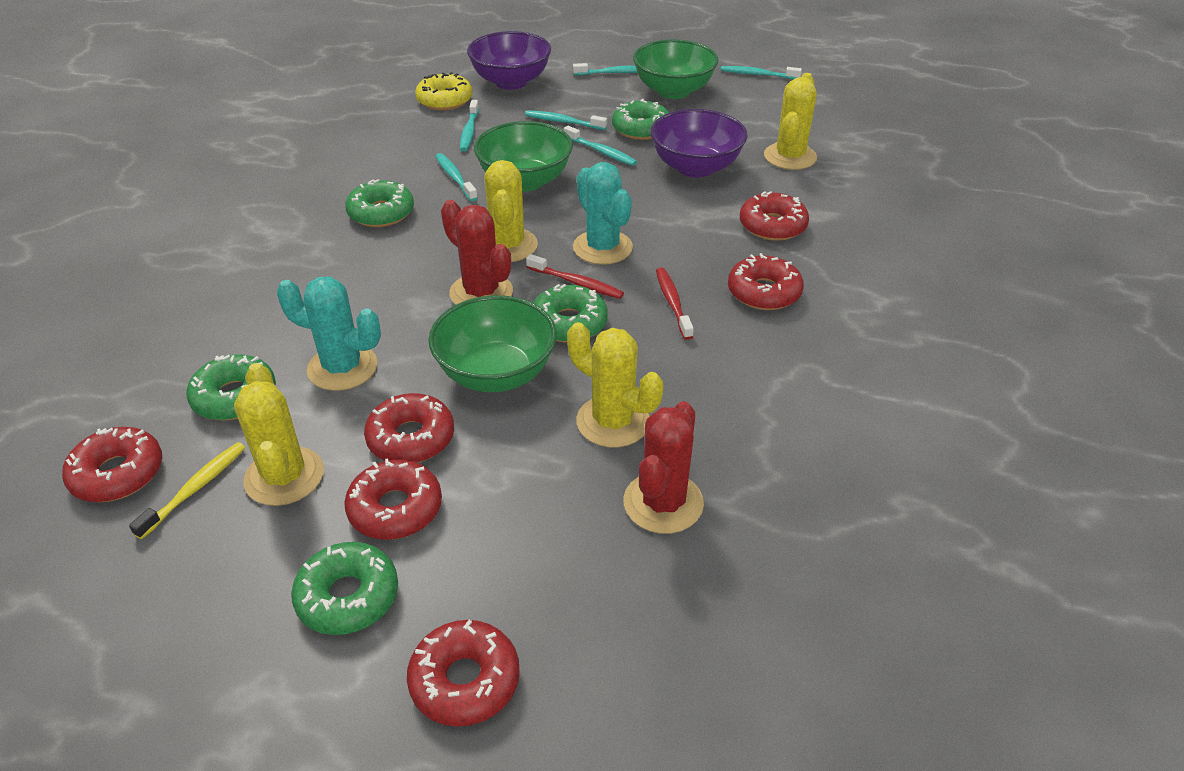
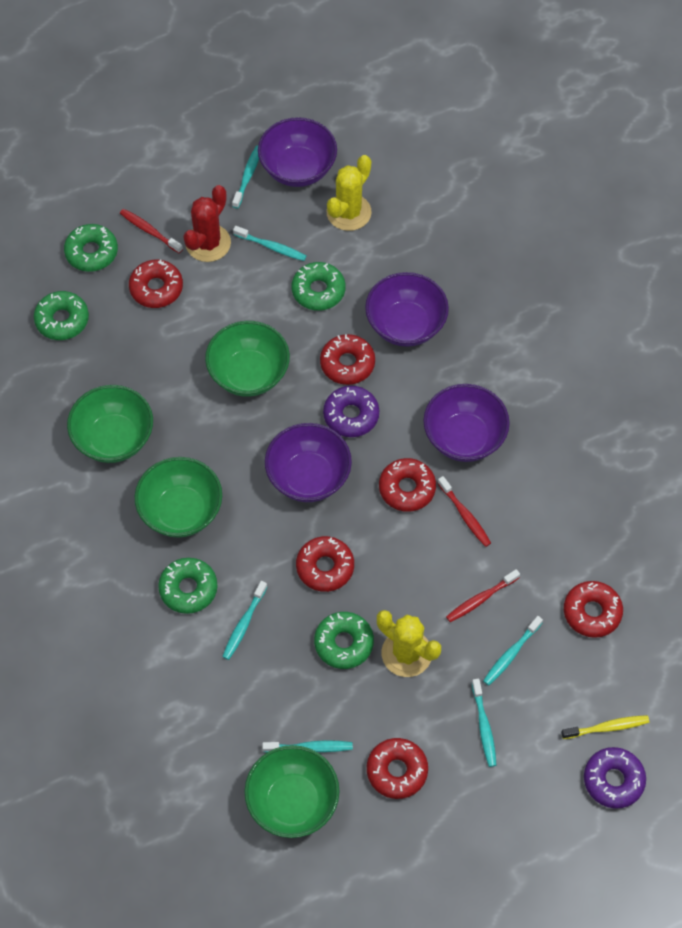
green bowl: [428,295,557,392] [474,121,573,192] [633,39,718,99] = 3 -> [67,385,153,463] [134,457,222,538] [205,321,290,397] [244,745,340,838] = 4
purple bowl: [467,31,551,90] [650,109,748,178] = 2 -> [258,117,337,187] [265,423,352,502] [365,272,449,347] [423,384,510,462] = 4
purple donut: none = 0 -> [323,386,379,437] [584,747,646,809] = 2
red cactus: [441,200,513,305] [623,401,704,534] = 2 -> [183,185,231,262] = 1
red toothbrush: [526,254,624,299] [656,267,694,340] = 2 -> [120,209,183,253] [438,476,491,547] [446,569,520,622] = 3
turquoise cactus: [277,276,381,391] [573,162,633,265] = 2 -> none = 0
yellow cactus: [234,363,324,506] [484,160,538,262] [567,322,663,448] [764,73,817,170] = 4 -> [327,155,372,231] [377,610,441,677] = 2
yellow donut: [415,72,472,111] = 1 -> none = 0

